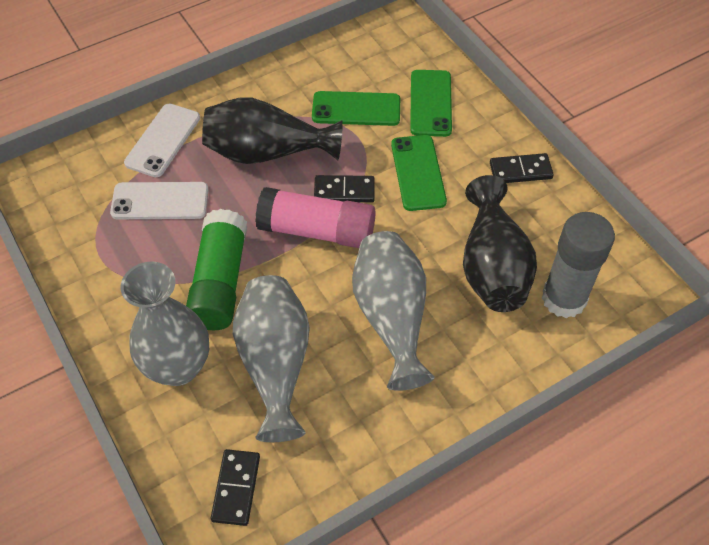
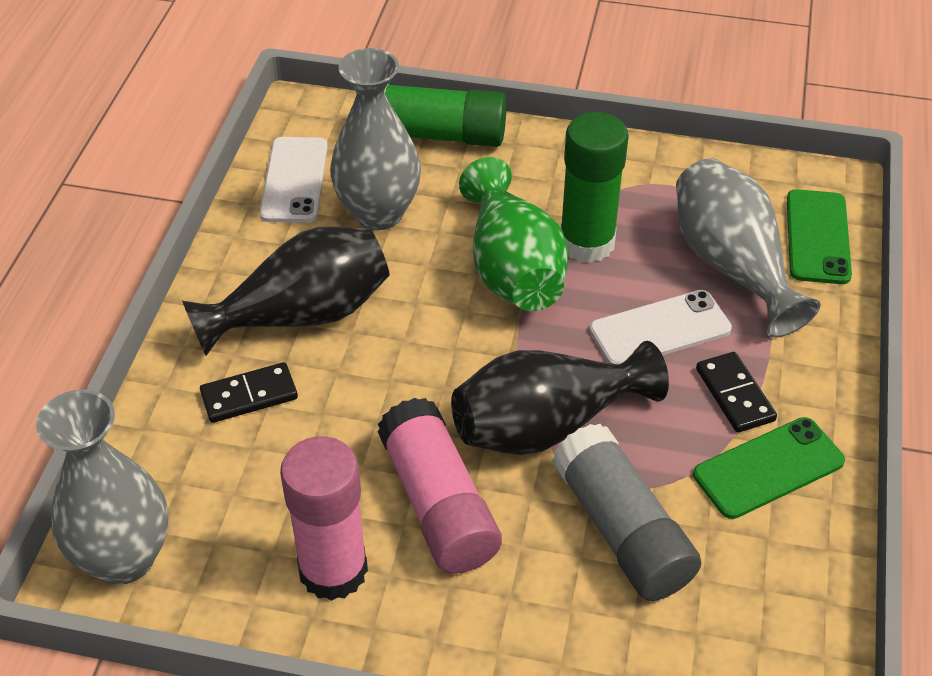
black domino: [211,449,260,526] [314,175,375,203] [490,153,554,183] = 3 -> [200,362,298,423] [696,352,777,433] = 2
green glue stick: [186,209,247,330] = 1 -> [384,84,507,147] [561,112,629,263] = 2
green phone: [312,91,400,126] [391,135,447,211] [410,70,452,137] = 3 -> [693,417,845,519] [787,189,852,284] = 2
green vase: none = 0 -> [459,157,568,311] = 1
pink glue stick: [255,187,376,248] = 1 -> [280,436,368,601] [378,398,502,574] = 2

